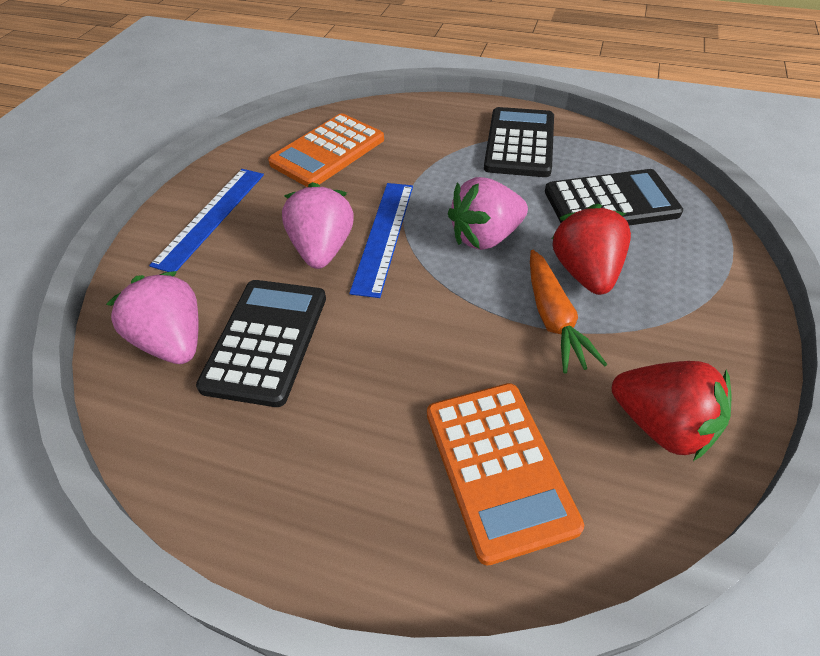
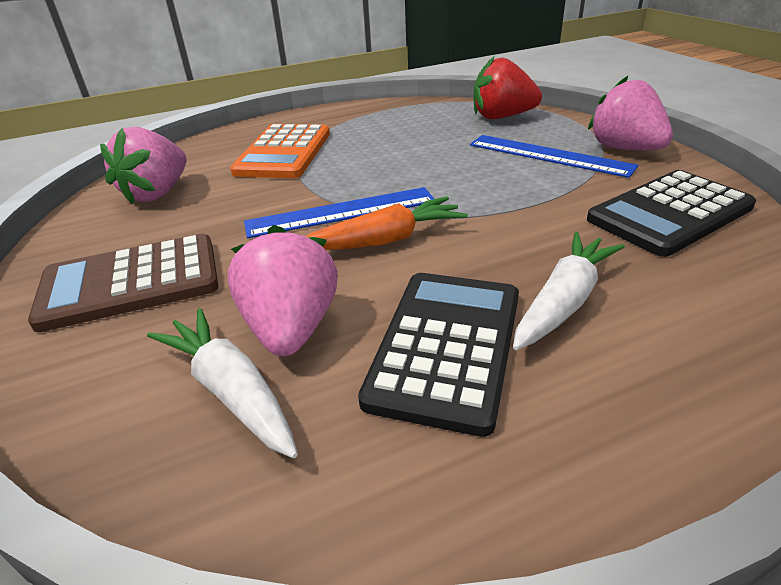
black calculator: [196,280,326,407] [484,107,554,177] [545,169,683,225] = 3 -> [358,273,519,437] [587,170,756,257] = 2
brown calculator: none = 0 -> [28,234,218,332] = 1
orange calculator: [268,113,384,187] [427,383,584,566] = 2 -> [230,124,330,178] = 1
red strawberry: [552,204,631,295] [612,361,732,461] = 2 -> [473,56,542,119] = 1
white carrot: none = 0 -> [147,308,298,458] [513,232,625,350] = 2

